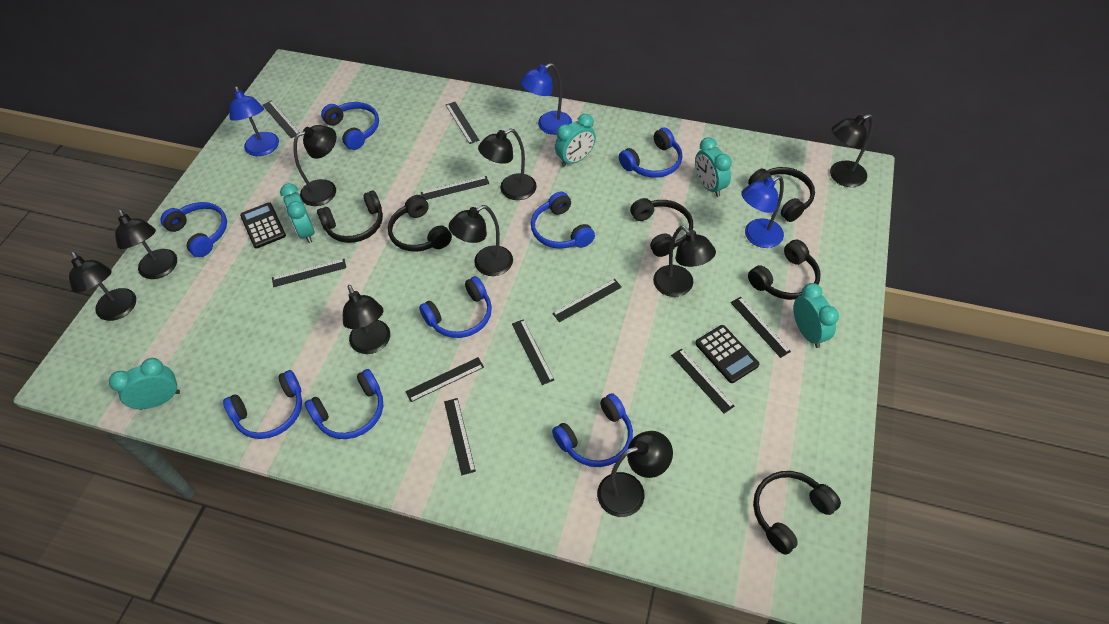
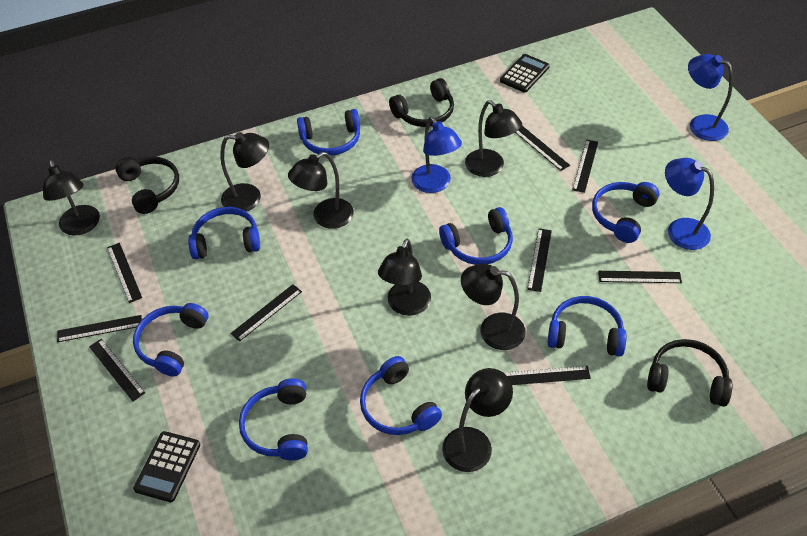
black headphones: [317,191,383,243] [388,195,452,252] [630,198,693,257] [748,167,815,222] [748,240,821,300] [753,471,841,555] = 6 -> [116,156,179,214] [389,78,454,127] [647,339,733,407] = 3
black lamp: [69,251,136,321] [115,210,177,279] [293,125,336,206] [343,285,390,354] [449,205,513,276] [478,128,537,200] [597,431,673,517] [653,226,716,297] [830,114,873,187] = 9 -> [43,160,100,236] [220,132,269,212] [288,152,354,229] [378,239,431,316] [442,368,513,472] [461,264,526,350] [465,100,522,177] = 7
black ruler: [263,100,299,138] [272,259,346,287] [405,357,484,402] [421,176,489,200] [444,398,476,475] [446,102,480,144] [512,319,554,385] [552,279,622,322] [671,349,735,413] [730,297,791,358] = 10 -> [57,315,142,342] [89,339,145,402] [107,243,142,303] [230,284,302,342] [504,366,591,385] [515,126,570,171] [527,229,552,292] [572,140,598,193] [598,271,682,283] = 9
turquoise clock: [109,358,180,410] [280,183,315,243] [555,114,596,167] [695,137,732,197] [793,283,839,348] = 5 -> none = 0

